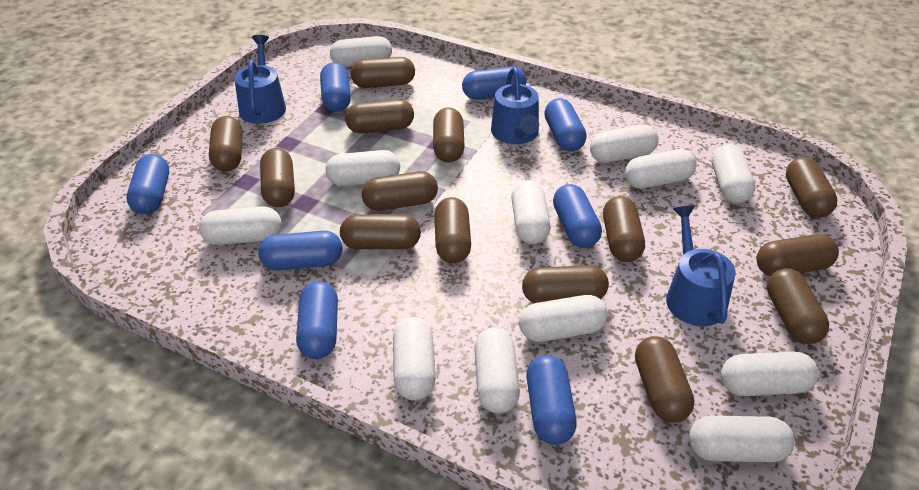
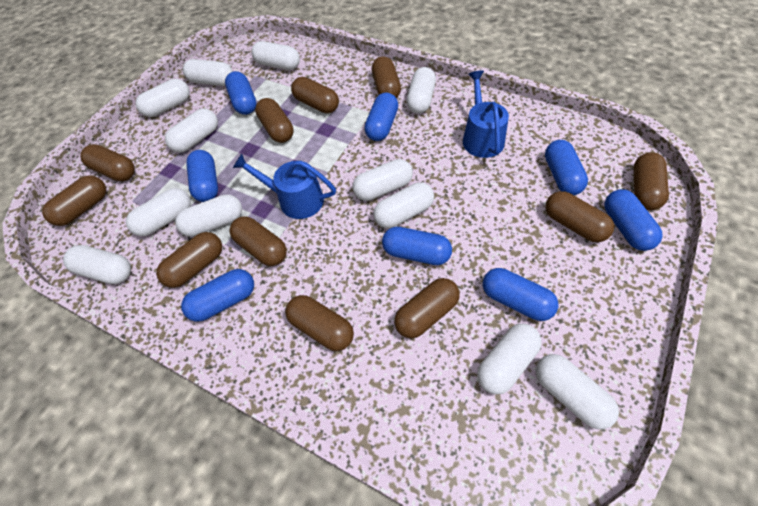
blue watering can: [235,35,286,124] [491,67,539,144] [666,205,736,326] = 3 -> [233,154,336,219] [463,70,509,158] = 2
brown capsule: [209,116,243,171] [260,148,295,207] [340,214,421,249] [345,99,414,133] [351,57,415,88] [362,171,438,211] [433,107,465,163] [434,197,471,263] [522,265,609,303] [603,196,645,262] [635,336,694,422] [757,234,839,276] [767,268,829,344] [786,157,837,218] = 14 -> [42,175,106,226] [80,144,135,181] [156,232,222,288] [229,216,287,266] [255,98,294,143] [285,295,354,351] [291,77,339,113] [372,56,401,98] [394,278,460,338] [545,191,614,242] [633,152,669,210] = 11

